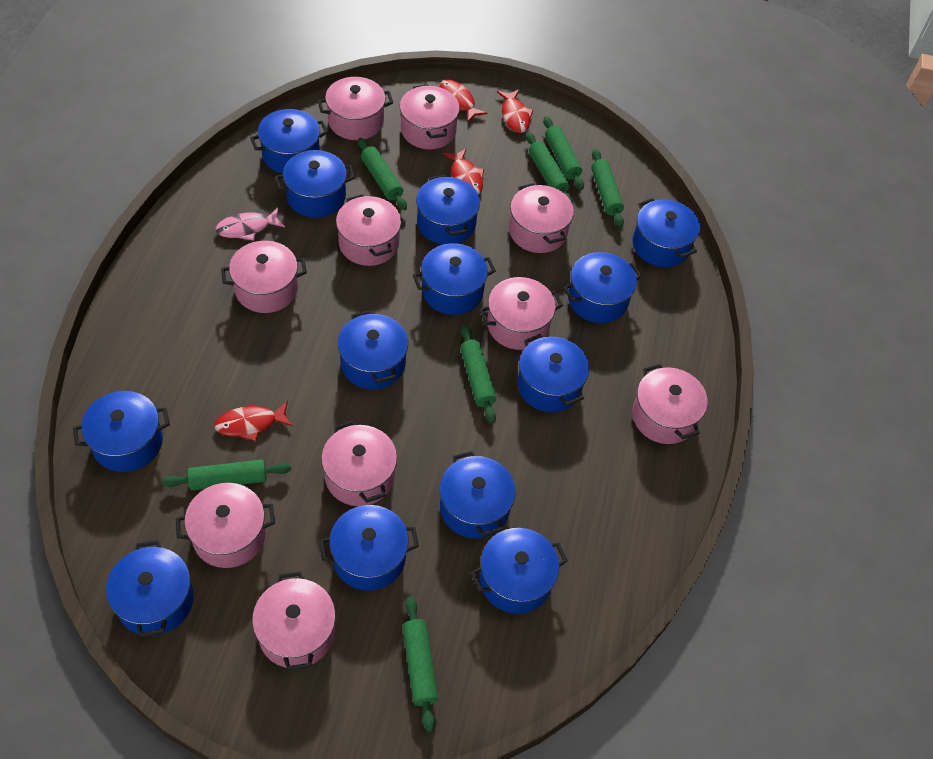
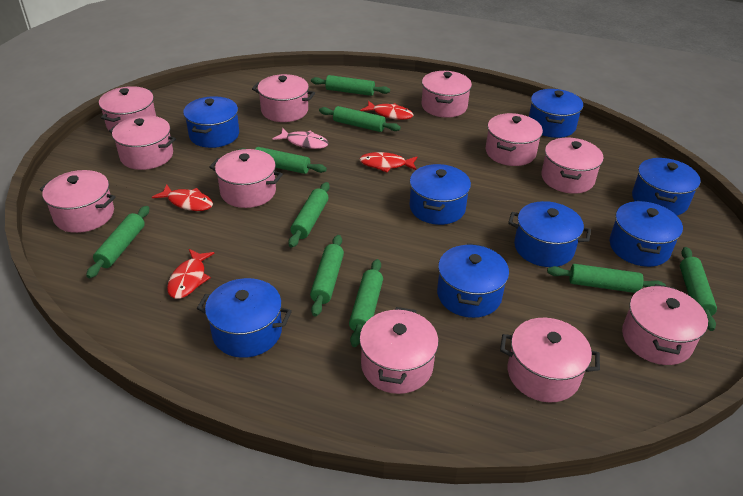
blue pot: [73,391,170,472] [106,540,194,637] [250,109,328,174] [275,150,355,218] [320,505,419,591] [338,310,408,389] [413,243,496,315] [416,175,480,245] [440,451,516,538] [470,528,568,614] [517,334,589,412] [563,252,642,323] [633,198,700,268] = 13 -> [183,96,239,148] [197,278,292,358] [410,164,471,225] [437,243,509,318] [508,201,591,267] [529,89,583,138] [610,201,683,267] [632,158,701,215] = 8
green rolling pin: [162,459,291,491] [358,138,407,210] [402,596,438,732] [460,325,496,424] [526,132,573,204] [543,116,584,190] [591,149,624,227] = 7 -> [86,206,149,278] [238,147,327,174] [288,182,330,248] [310,235,344,316] [311,75,390,96] [319,106,401,132] [349,259,383,347] [547,264,666,293] [680,247,717,331] = 9
pink pot: [176,483,275,568] [221,241,307,313] [252,571,336,671] [318,77,393,140] [321,420,397,506] [336,194,402,266] [400,84,460,149] [479,277,563,350] [509,183,574,253] [632,364,708,444] = 10 -> [40,170,116,233] [99,86,156,130] [109,115,176,170] [209,149,283,208] [252,74,315,122] [359,307,439,394] [422,71,472,118] [486,113,543,166] [500,318,600,402] [541,138,604,194] [622,284,708,365] = 11

